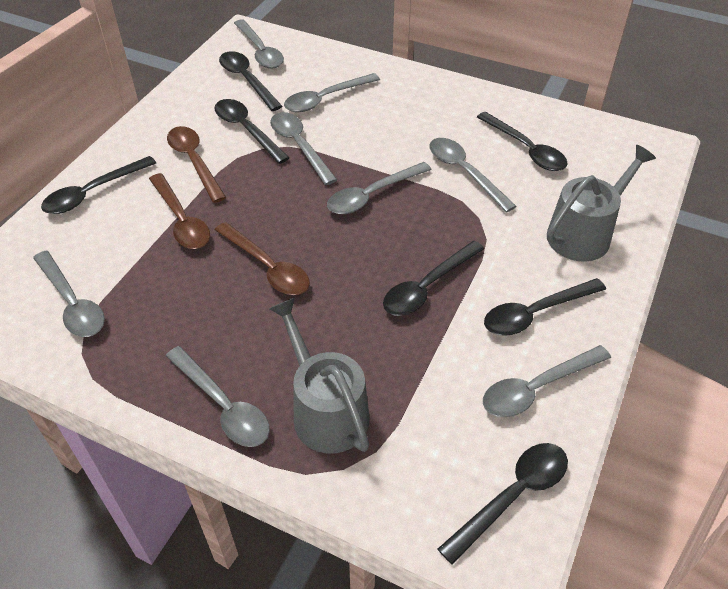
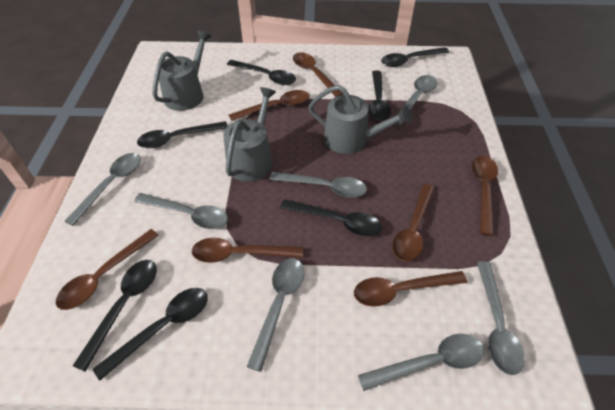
brown spoon: [149,173,210,249] [167,126,226,203] [215,222,310,295] = 3 -> [56,229,159,310] [192,238,303,263] [229,90,310,121] [293,52,344,97] [354,271,467,307] [393,184,434,262] [472,156,498,236] = 7
grey spoon: [33,251,105,337] [166,346,270,447] [234,19,284,68] [270,112,337,185] [284,73,380,112] [327,162,432,214] [429,138,517,213] [483,345,611,417] = 8 -> [64,153,141,226] [134,193,228,229] [247,258,304,372] [269,172,367,198] [358,334,484,391] [395,75,437,126] [477,261,525,375] = 7
grey watering can: [269,298,369,454] [547,145,656,262] = 2 -> [153,30,212,111] [223,87,276,181] [308,85,412,154] = 3

